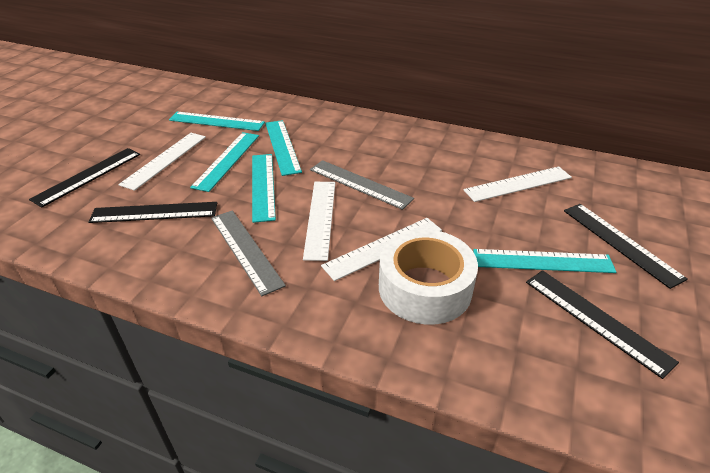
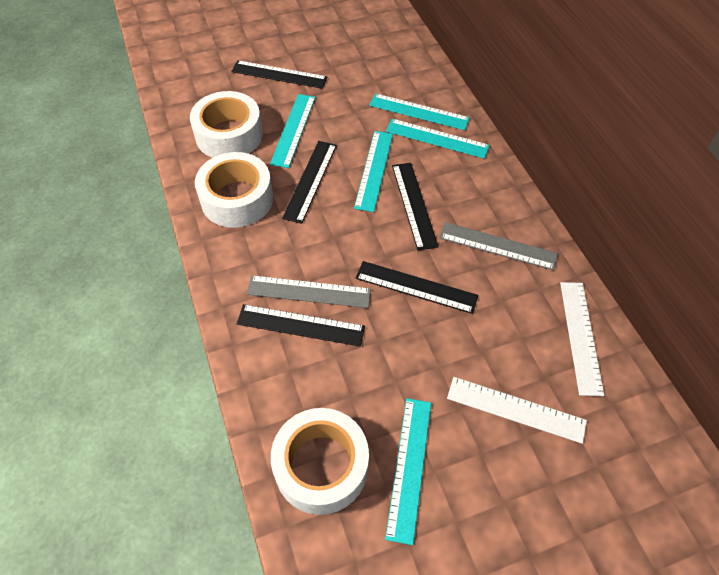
black ruler: [29,148,140,208] [88,202,217,223] [526,270,679,379] [564,204,688,289] = 4 -> [231,60,328,89] [237,304,365,347] [282,141,337,224] [356,261,478,314] [392,163,439,250] = 5
white ruler: [118,133,206,191] [303,182,335,261] [321,218,442,281] [464,167,572,202] = 4 -> [447,377,587,444] [560,282,604,396] = 2
white tape: [379,229,478,325] = 1 -> [190,91,263,158] [195,152,273,228] [271,408,369,515] = 3

